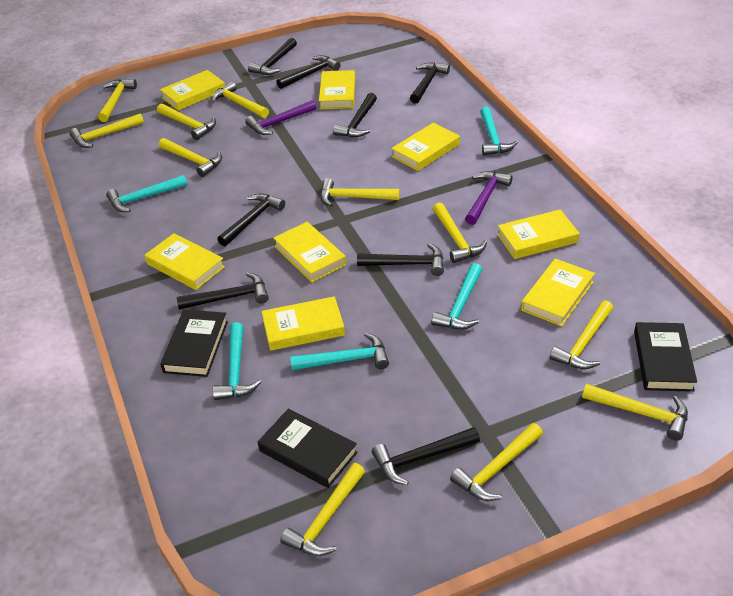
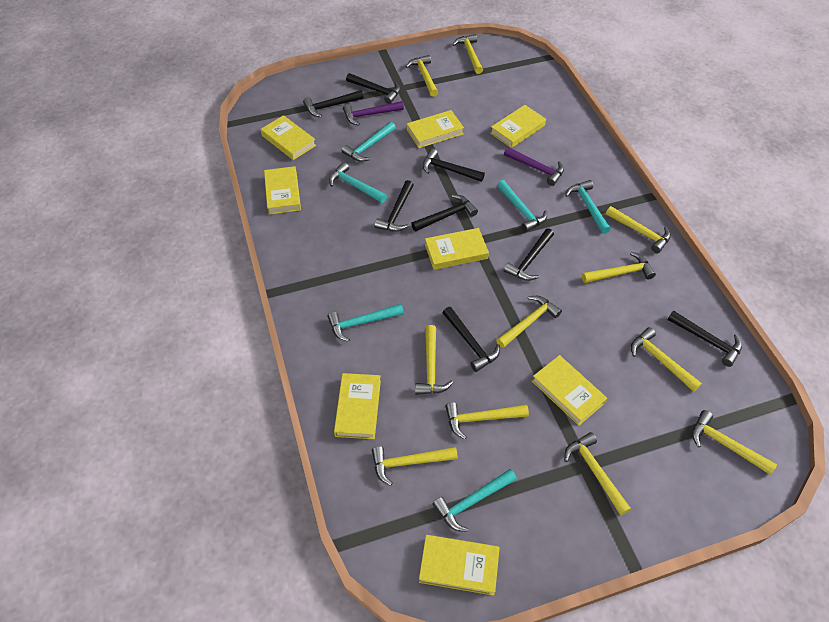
black book: [160,309,228,377] [258,408,358,488] [634,322,697,392] = 3 -> none = 0
turquoise hammer: [106,175,187,212] [213,322,261,400] [290,333,389,371] [432,263,482,330] [480,107,517,156] = 5 -> [327,304,404,342] [329,162,387,203] [342,122,396,162] [432,469,517,532] [497,180,547,232] [565,180,611,234] = 6

